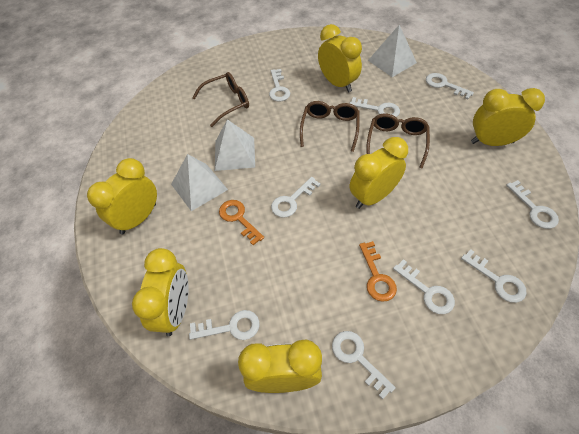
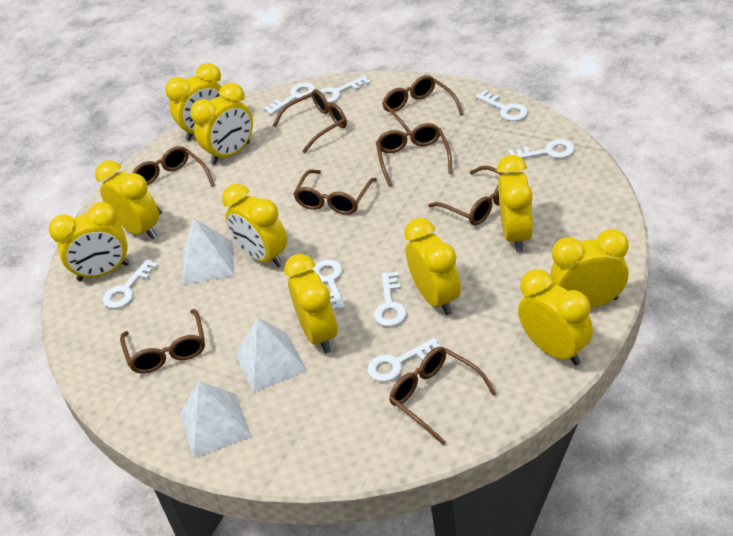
brown glasses: [192,72,249,127] [300,101,360,152] [366,114,430,168] = 3 -> [120,309,205,374] [132,146,215,214] [273,89,347,153] [293,169,377,215] [376,123,452,187] [382,75,463,132] [389,347,496,445] [428,166,505,225] = 8
orange key: [219,200,264,245] [359,241,397,302] = 2 -> none = 0
white key: [189,310,259,340] [269,69,290,102] [271,177,321,218] [332,331,396,399] [349,97,400,117] [393,259,455,314] [426,73,474,100] [461,249,526,303] [506,180,559,229] = 9 -> [103,259,159,309] [263,83,316,115] [312,260,345,310] [319,76,370,103] [368,338,440,382] [374,272,407,327] [475,90,528,121] [508,139,575,159] = 8
yellow clock: [87,158,157,235] [132,248,189,336] [238,339,322,393] [318,24,362,92] [350,137,408,209] [471,88,545,146] = 6 -> [49,202,129,281] [95,160,159,240] [165,63,222,141] [190,83,253,165] [222,184,287,267] [284,254,338,353] [404,218,461,315] [497,155,534,252] [518,269,593,365] [551,229,629,308] = 10

